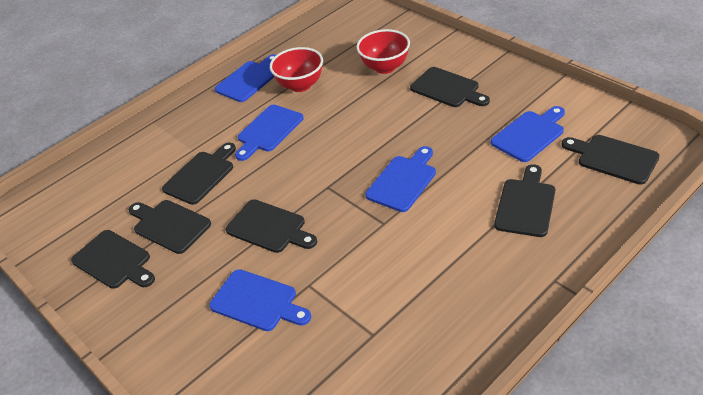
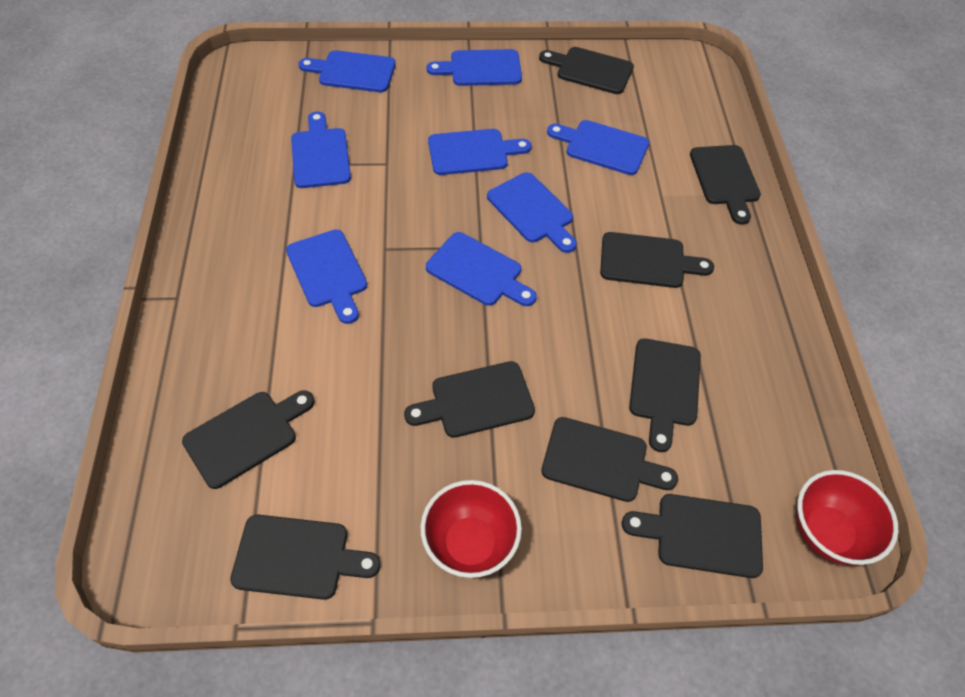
black cutting board: [71,230,155,289] [129,200,211,254] [162,143,236,205] [226,199,317,253] [410,67,490,107] [494,164,555,237] [562,135,660,185] = 7 -> [182,390,315,489] [230,515,381,600] [404,361,535,438] [539,47,634,94] [541,417,678,502] [600,232,714,288] [622,494,763,578] [629,338,701,452] [690,145,761,225] = 9
blue cutting board: [209,269,311,331] [215,54,276,102] [235,105,304,161] [365,146,436,212] [491,106,565,162] = 5 -> [286,230,367,324] [291,111,351,188] [298,50,396,92] [426,232,537,306] [427,49,522,86] [428,129,531,175] [487,172,577,253] [547,120,649,175] = 8

